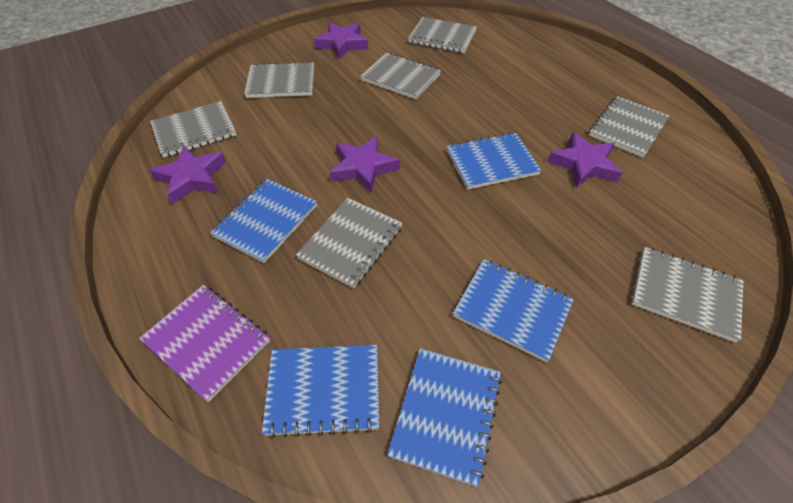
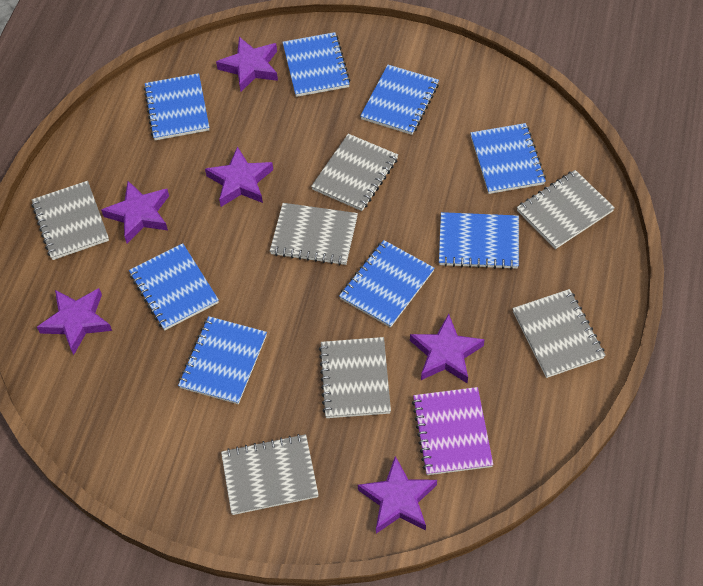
blue notebook: [210,179,317,263] [262,345,380,438] [387,348,502,487] [447,132,541,190] [453,259,574,362] = 5 -> [129,243,219,330] [144,73,209,140] [178,316,267,404] [283,32,350,97] [339,240,434,328] [360,65,439,135] [439,212,519,270] [470,123,546,194] = 8
purple star: [149,145,226,205] [314,22,368,60] [330,136,400,193] [547,132,622,188] = 4 -> [37,288,112,355] [101,181,169,243] [205,146,273,207] [216,37,278,92] [358,456,437,533] [410,314,485,384] = 6

